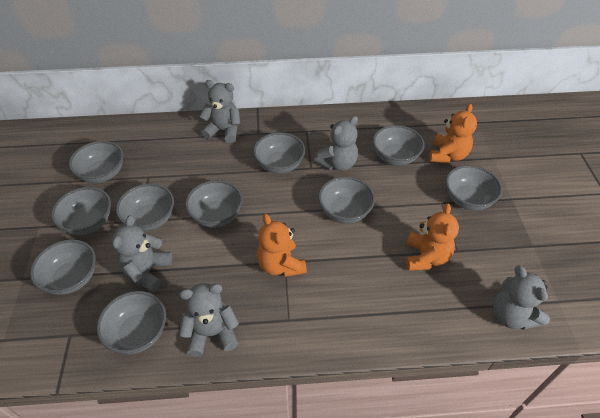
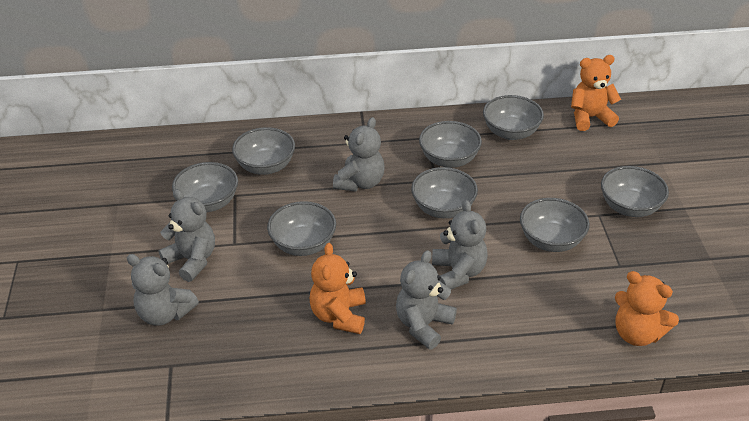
grey bowl: [30,240,96,295] [51,187,111,235] [69,141,124,183] [97,291,166,354] [116,184,174,231] [185,180,243,228] [253,132,305,174] [318,177,375,224] [373,125,424,165] [446,165,502,210] = 10 -> [172,162,238,212] [232,127,295,175] [267,201,336,256] [411,167,478,218] [419,121,482,168] [483,95,544,140] [520,198,590,252] [601,166,669,217] = 8

